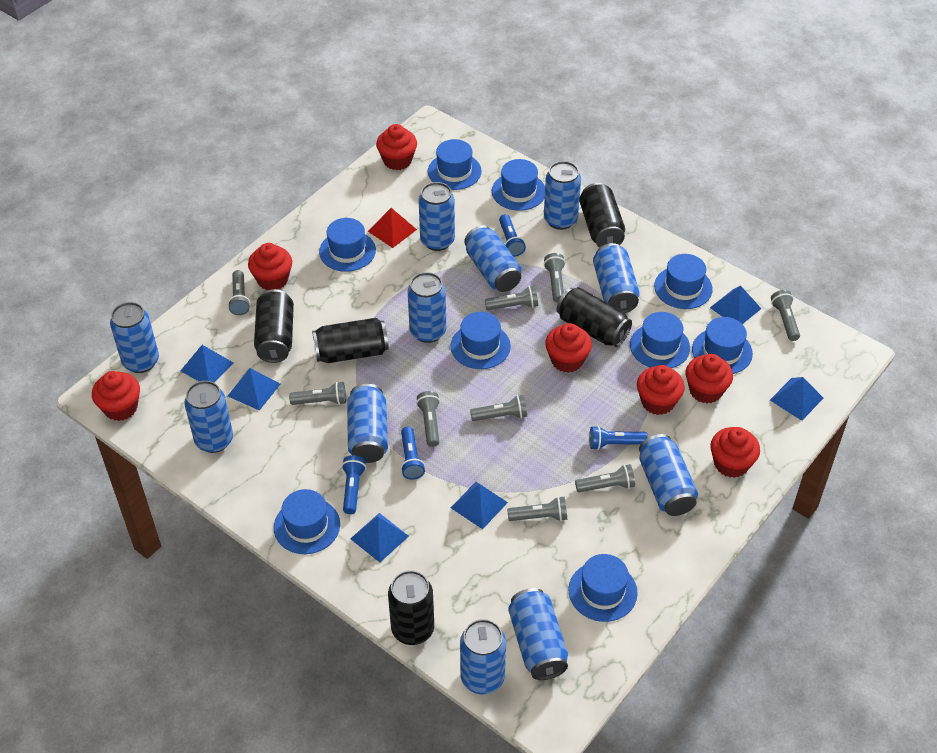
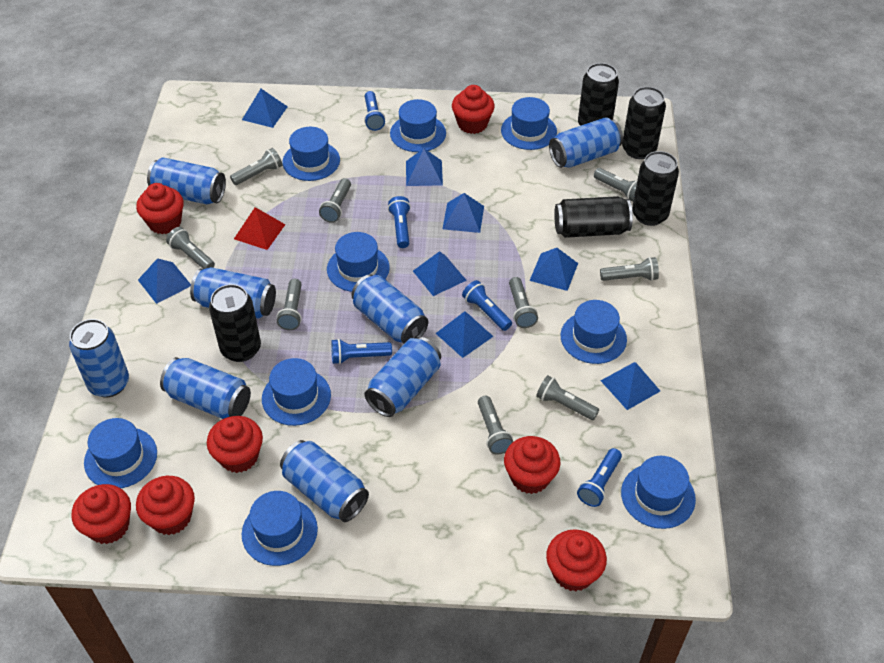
blue can: [110,302,159,373] [184,381,233,453] [347,384,388,463] [408,272,446,343] [419,182,455,251] [460,619,506,694] [464,225,522,292] [508,588,568,680] [544,161,581,230] [593,243,639,313] [639,434,698,516] = 11 -> [69,319,129,397] [147,157,226,204] [160,357,251,419] [190,267,276,319] [280,440,369,522] [351,274,428,344] [365,337,441,417] [549,117,623,168] = 8
blue flashlight: [342,455,366,514] [401,427,425,480] [499,214,526,257] [589,426,648,450] = 4 -> [331,339,392,364] [364,91,385,131] [388,196,411,248] [462,280,512,331] [577,448,622,507] = 5
blue pyramid: [181,345,233,382] [228,368,280,411] [350,513,409,562] [451,482,508,529] [710,286,762,324] [770,377,824,421] = 6 -> [138,258,191,304] [242,89,288,128] [406,148,443,186] [413,251,467,296] [435,311,494,358] [443,193,484,233] [529,248,578,291] [601,362,660,410] = 8

